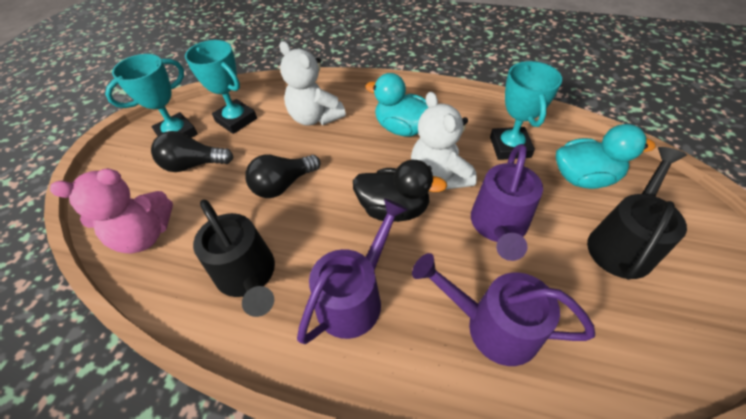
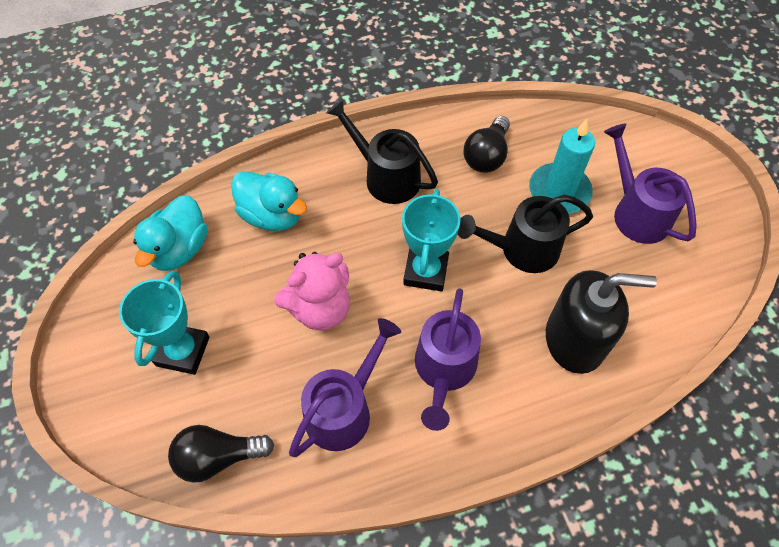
black duck: [353,160,447,222] = 1 -> none = 0
black soap dispenser: none = 0 -> [546,270,657,374] = 1
turquoise candle: none = 0 -> [529,119,595,214] = 1
turquoise trophy: [105,54,198,138] [185,40,257,134] [490,61,562,160] = 3 -> [119,271,209,375] [402,189,460,291] = 2
white teddy bear: [279,41,346,126] [411,92,477,189] = 2 -> none = 0

